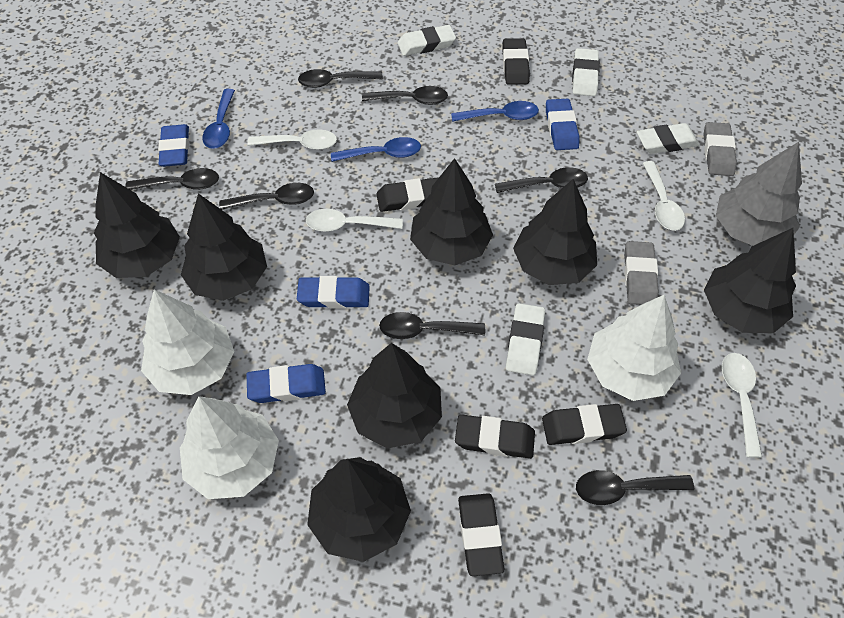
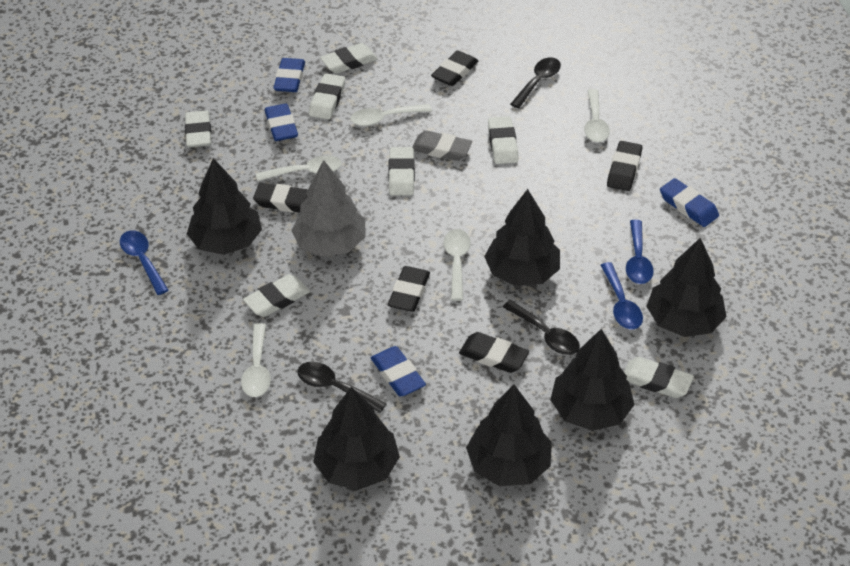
black spoon: [125,168,219,190] [219,183,314,210] [298,69,383,88] [362,86,448,105] [379,312,485,339] [495,167,588,193] [576,470,694,505] = 7 -> [297,362,387,413] [503,300,580,355] [510,57,561,108] = 3
black tree: [94,172,180,278] [181,193,267,301] [307,457,411,562] [347,343,442,448] [410,158,493,265] [513,179,597,285] [704,228,796,333] = 7 -> [187,158,262,255] [313,387,400,490] [466,385,552,486] [484,189,560,286] [550,329,635,431] [646,238,726,337] = 6
grey eraser: [624,241,659,305] [703,122,737,176] = 2 -> [412,130,472,161] = 1
white eraser: [398,25,456,56] [506,303,545,376] [572,48,600,96] [636,123,700,154] = 4 -> [185,110,211,148] [243,274,310,317] [309,73,345,119] [320,43,378,74] [388,147,415,196] [488,116,518,164] [624,357,694,398] = 7
white spoon: [247,129,337,150] [306,209,403,232] [643,161,685,231] [722,353,762,458] = 4 -> [241,323,271,397] [256,155,342,181] [351,104,432,126] [443,229,471,301] [584,89,610,142] = 5
white tree: [141,289,234,395] [180,396,279,499] [587,295,681,401] = 3 -> none = 0

